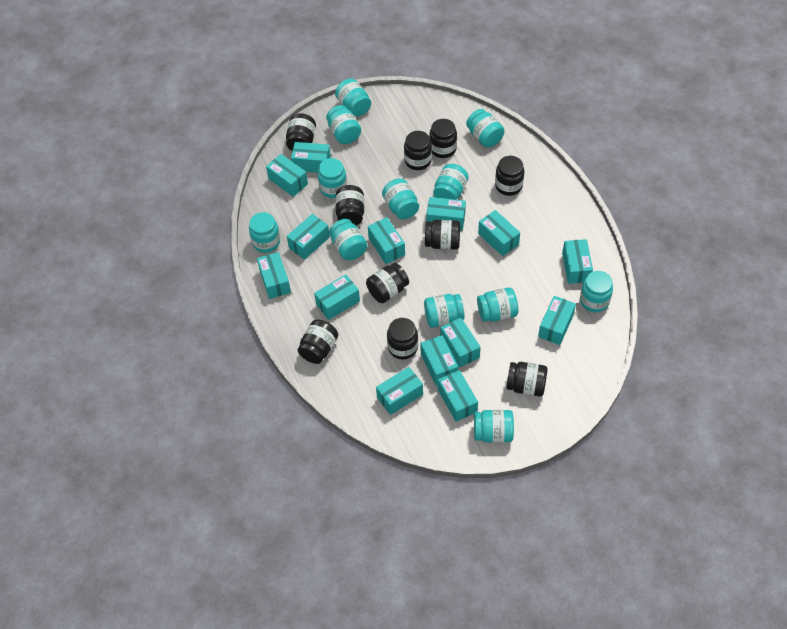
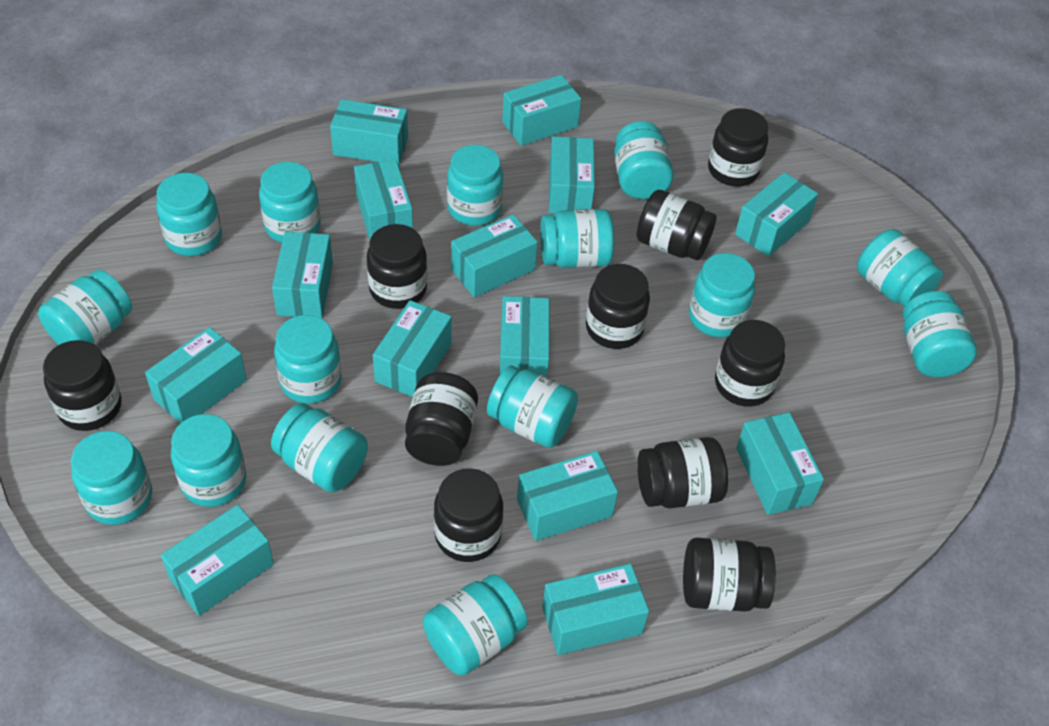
turquoise jar: [249,212,280,253] [318,158,347,198] [326,105,361,144] [329,219,367,260] [335,79,371,117] [382,178,419,219] [424,294,465,328] [433,164,469,200] [466,109,505,148] [474,410,514,443] [477,287,518,322] [580,271,613,312] = 12 -> [38,269,132,345] [71,431,152,525] [156,173,222,256] [171,414,246,507] [259,162,320,243] [271,403,368,492] [274,315,342,404] [423,574,528,676] [447,145,503,226] [487,366,578,448] [540,209,614,268] [614,121,674,199] [689,253,755,337] [857,229,943,307] [903,291,977,378] = 15

